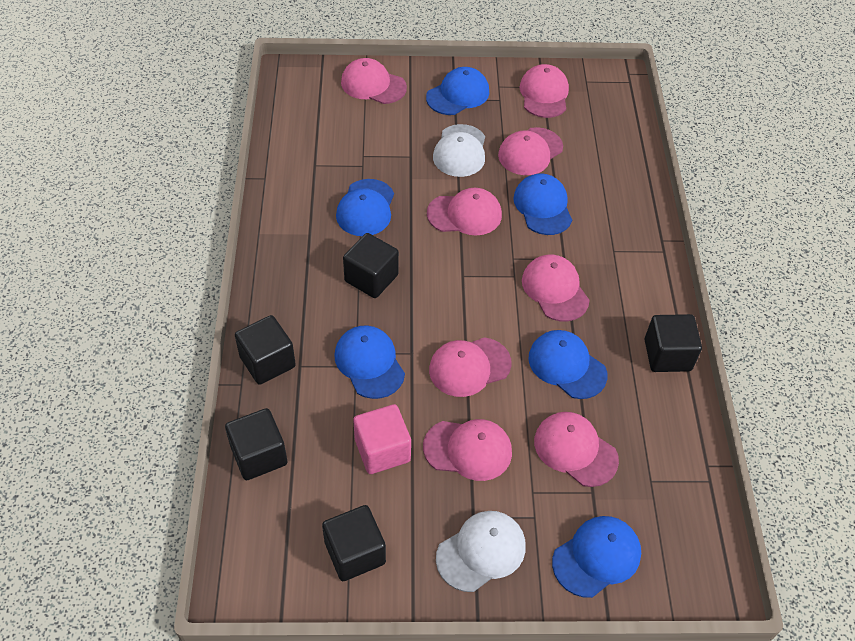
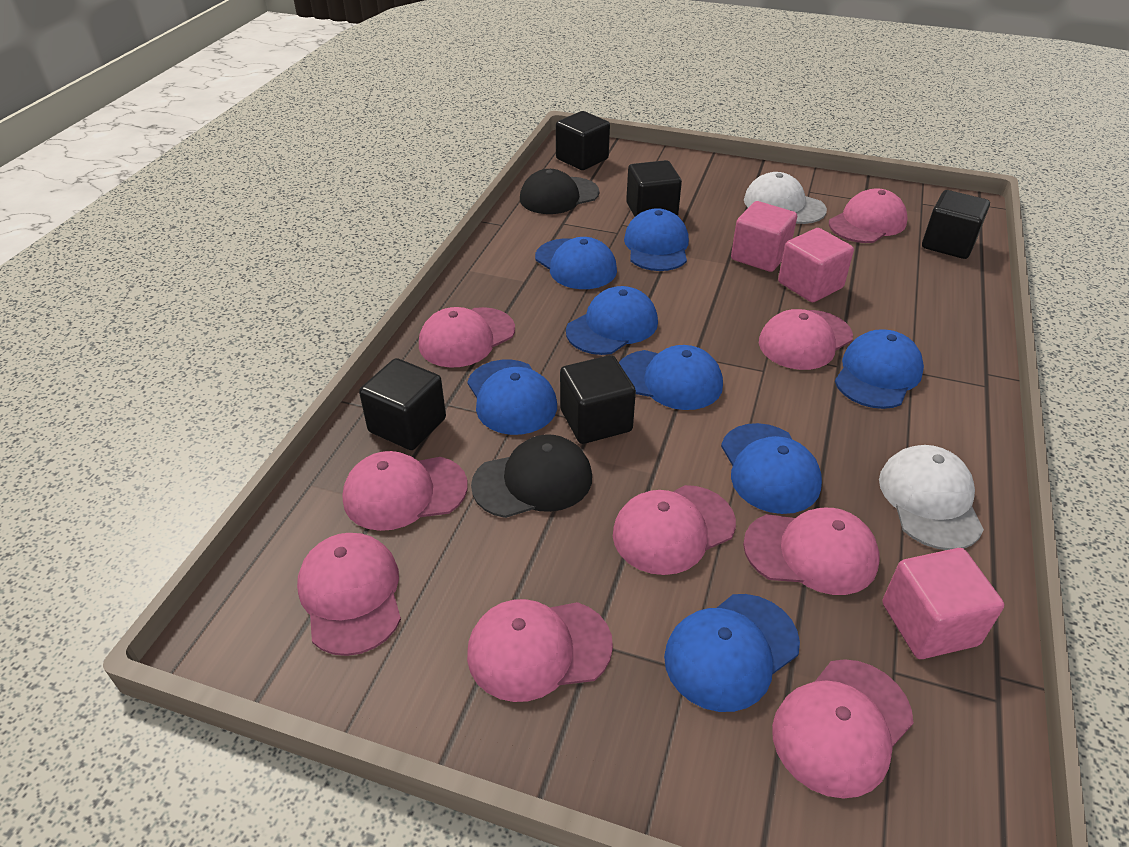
black cap: none = 0 -> [471,434,592,518] [520,169,599,214] = 2
blue cap: [335,326,405,399] [336,179,394,236] [426,67,489,115] [513,173,572,235] [528,330,607,399] [552,516,641,598] = 6 -> [467,360,557,435] [535,237,617,289] [566,286,658,355] [619,345,723,410] [624,208,689,271] [664,594,800,712] [721,423,822,514] [835,329,924,409] = 8
pink cap: [341,58,407,104] [423,419,512,481] [427,188,502,235] [429,337,512,397] [498,127,563,175] [519,64,569,118] [522,255,590,322] [534,412,619,487] = 8 -> [297,533,401,656] [342,451,468,531] [419,307,515,368] [467,599,613,702] [613,485,736,575] [743,508,879,595] [759,309,853,370] [772,659,913,799] [829,188,908,243] = 9
pink cube: [353,404,411,474] = 1 -> [731,201,797,272] [778,228,854,302] [882,548,1004,659] = 3

